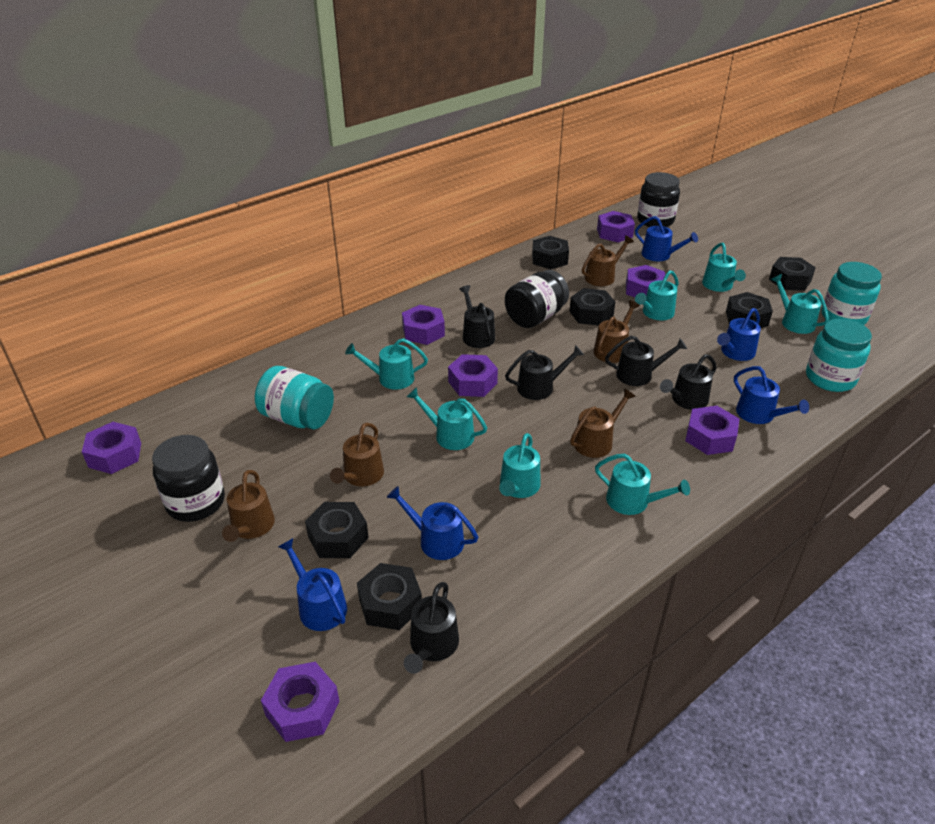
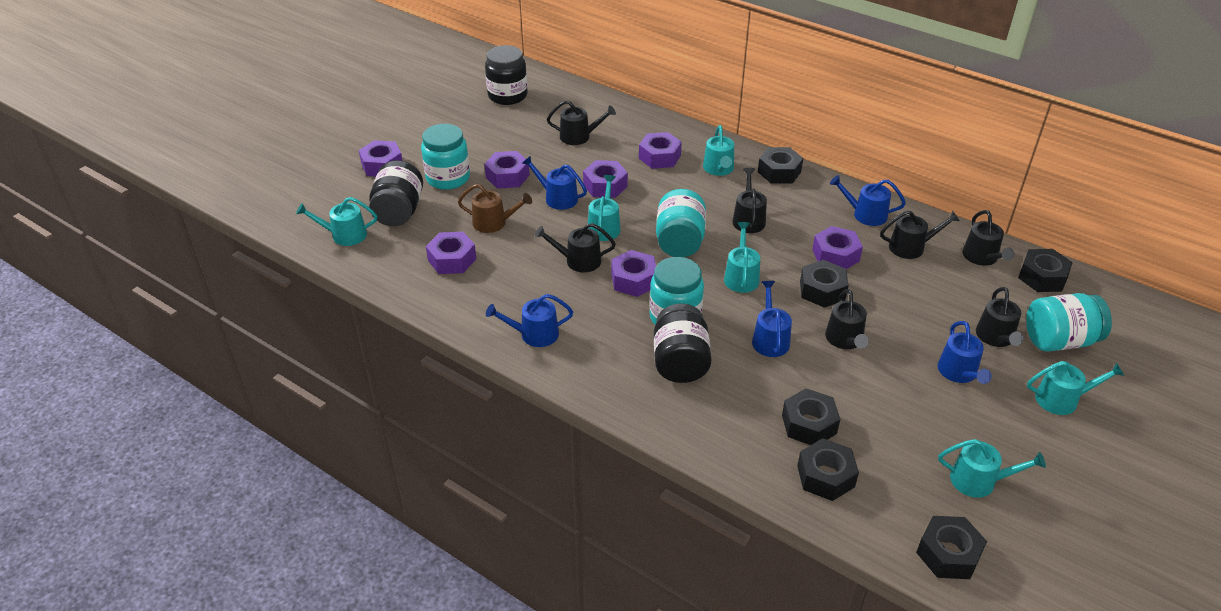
black watering can: [404,582,459,674] [459,285,495,348] [505,345,584,400] [605,336,687,386] [660,354,717,410] = 5 -> [535,223,616,273] [547,100,616,145] [732,168,767,233] [825,289,869,349] [880,211,960,259] [962,210,1014,266] [976,287,1024,347] = 7
brown watering can: [222,470,275,542] [330,422,384,486] [570,388,636,458] [582,235,634,286] [593,300,640,363] = 5 -> [458,184,532,233] = 1
turquoise jar: [255,366,334,430] [806,319,872,392] [822,262,882,325] = 3 -> [421,124,470,190] [649,257,704,325] [656,189,706,257] [1026,293,1112,352] = 4
turquoise watering can: [345,338,428,390] [407,387,487,450] [499,433,541,498] [595,454,690,515] [635,270,679,320] [702,243,746,292] [771,274,829,334] = 7 -> [296,197,377,246] [588,175,621,241] [703,125,734,176] [724,222,760,293] [938,439,1046,498] [1027,361,1125,415] = 6

